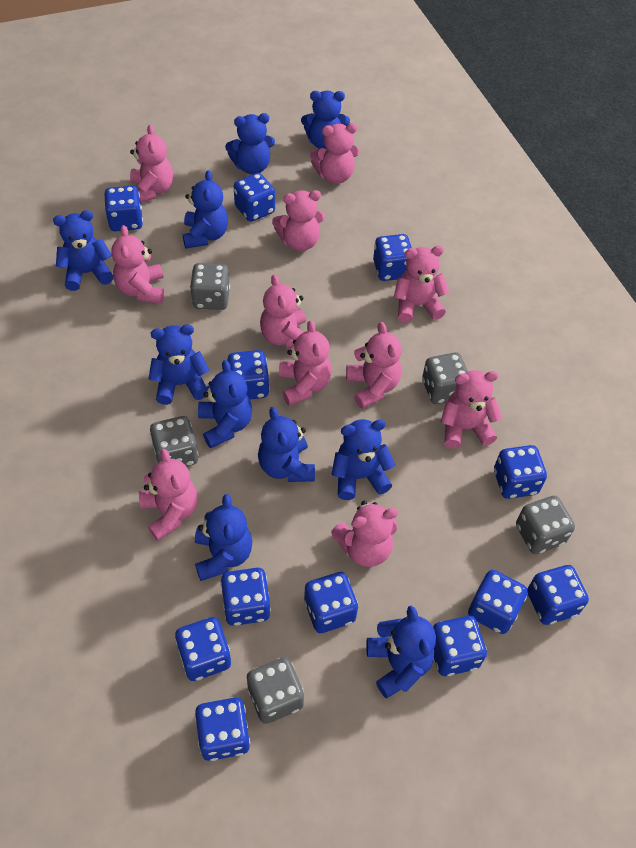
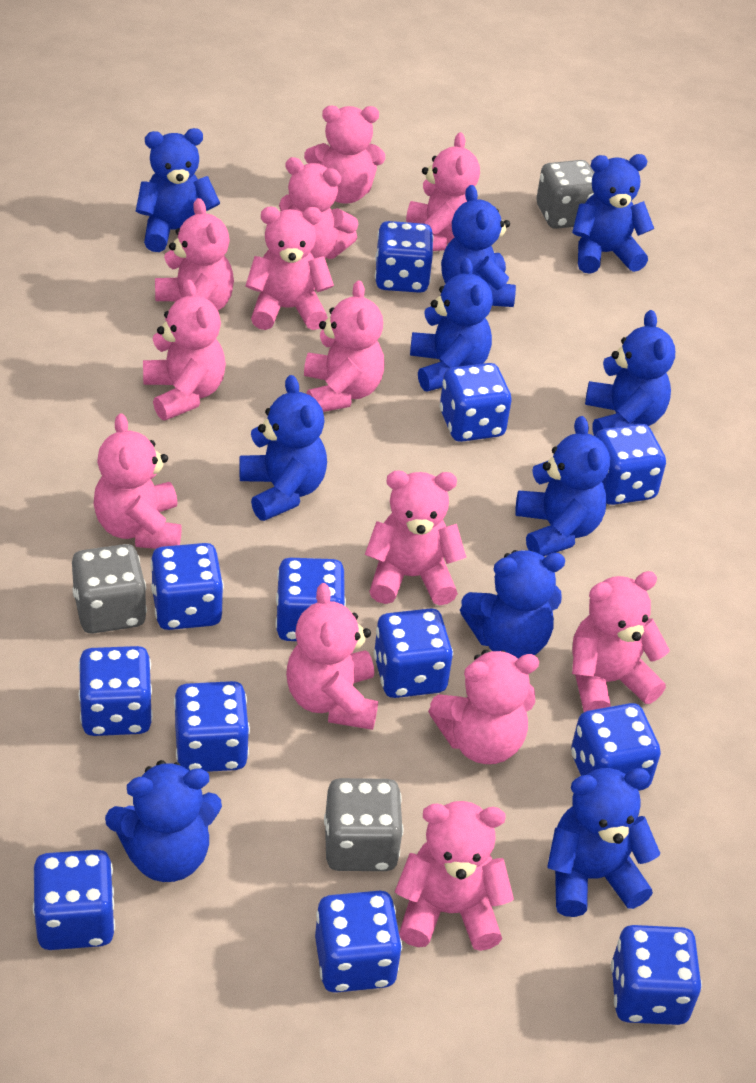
grey dice: [150,416,198,467] [190,263,230,310] [247,657,304,724] [422,353,468,404] [516,496,575,554] = 5 -> [72,544,147,634] [324,778,403,871] [536,160,594,229] = 3
pink teddy bear: [111,225,164,304] [130,124,173,202] [139,449,198,541] [260,274,306,349] [272,190,325,251] [279,320,332,406] [310,123,360,184] [331,501,398,567] [346,322,402,409] [394,246,450,323] [441,370,502,449] = 11 -> [94,413,182,549] [143,279,226,420] [155,198,234,320] [245,207,334,330] [279,157,358,259] [286,583,378,730] [304,106,385,204] [304,280,384,412] [365,470,467,605] [395,801,514,951] [406,132,480,251] [428,650,539,764] [572,571,670,712] = 13

